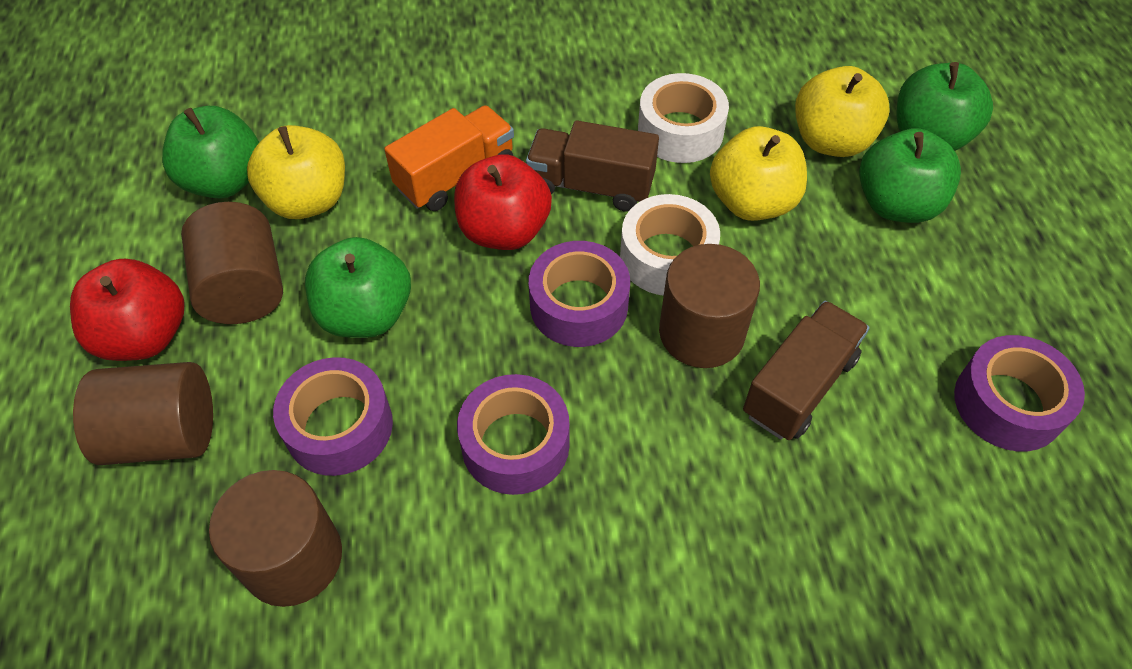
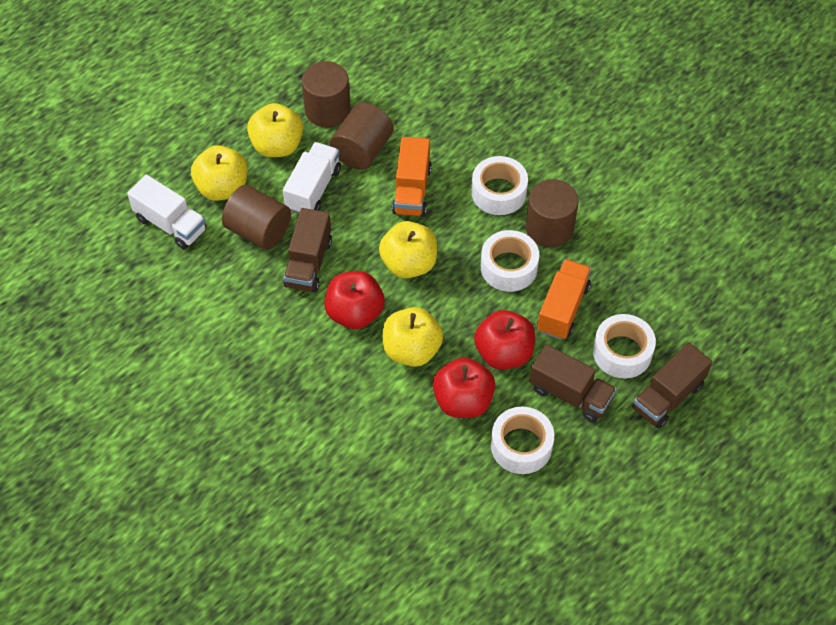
brown truck: [526,120,659,212] [743,301,869,440] = 2 -> [283,208,332,292] [529,344,617,423] [632,343,712,429] = 3
green apple: [162,106,259,199] [305,237,411,338] [859,128,961,223] [897,62,993,151] = 4 -> none = 0
orange truck: [384,105,514,211] = 1 -> [392,137,432,217] [537,259,592,340] = 2
purple tape: [273,357,393,476] [457,374,570,495] [529,241,630,347] [954,335,1085,451] = 4 -> none = 0
red apple: [70,259,185,361] [454,154,552,250] = 2 -> [324,271,385,329] [433,357,495,418] [474,310,535,370] = 3
white tape: [620,194,720,295] [638,73,729,163] = 2 -> [471,156,528,215] [481,230,539,292] [491,406,554,474] [593,314,656,379] = 4
white truck: none = 0 -> [127,175,206,249] [283,142,341,214] = 2
yellow apple: [247,125,345,219] [710,126,807,221] [795,66,890,157] = 3 -> [191,145,248,201] [247,103,303,157] [379,221,437,278] [383,307,443,367] = 4

